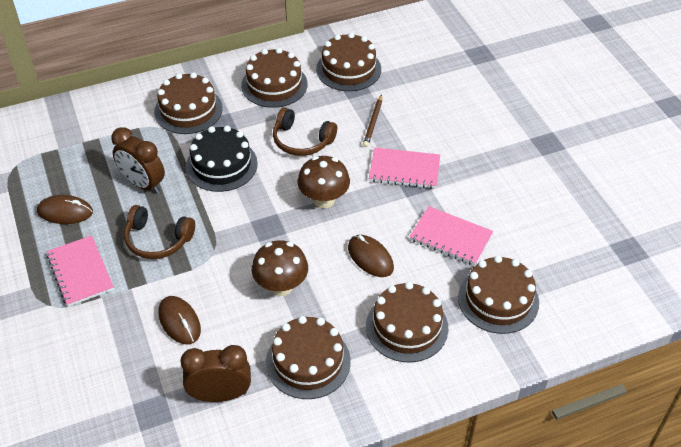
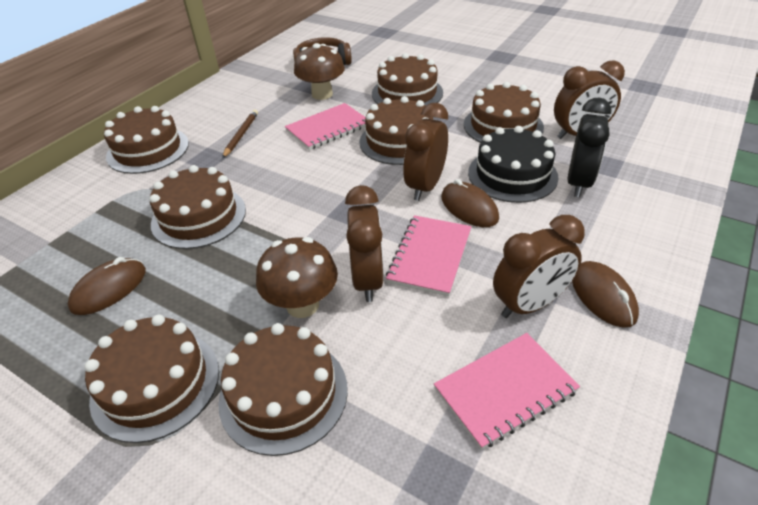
black clock: none = 0 -> [568,98,611,197] = 1
brown cake: [154,72,223,134] [241,48,307,108] [266,316,351,399] [316,32,381,91] [366,282,448,362] [458,255,539,334] = 6 -> [84,315,219,443] [104,106,189,174] [149,165,246,249] [219,323,348,456] [359,96,433,165] [372,53,443,105] [464,82,544,143] = 7
brown clock: [111,127,165,194] [180,345,251,402] = 2 -> [345,185,384,302] [403,103,448,201] [493,215,585,318] [554,61,625,139] = 4
brown headphones: [124,205,195,259] [273,107,337,156] = 2 -> [293,37,352,65] = 1

